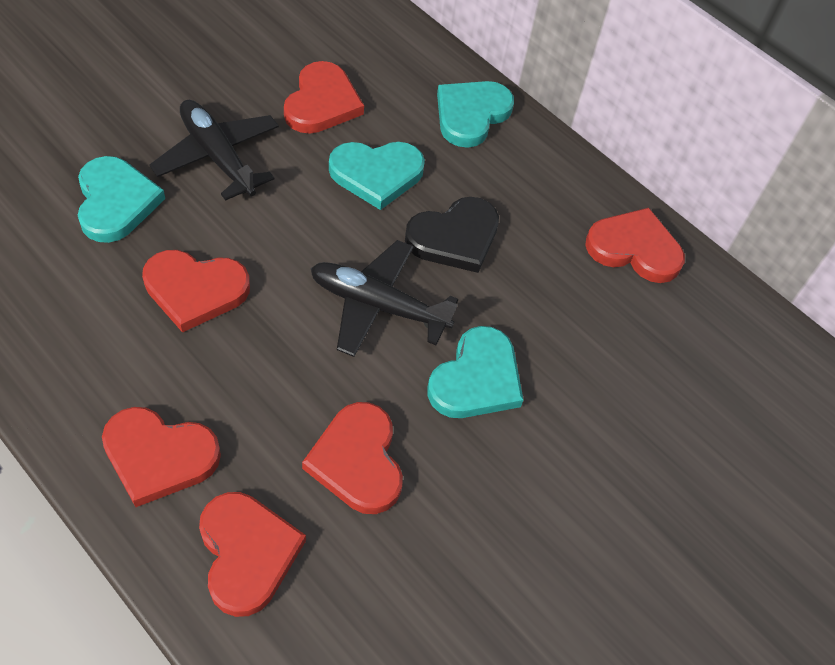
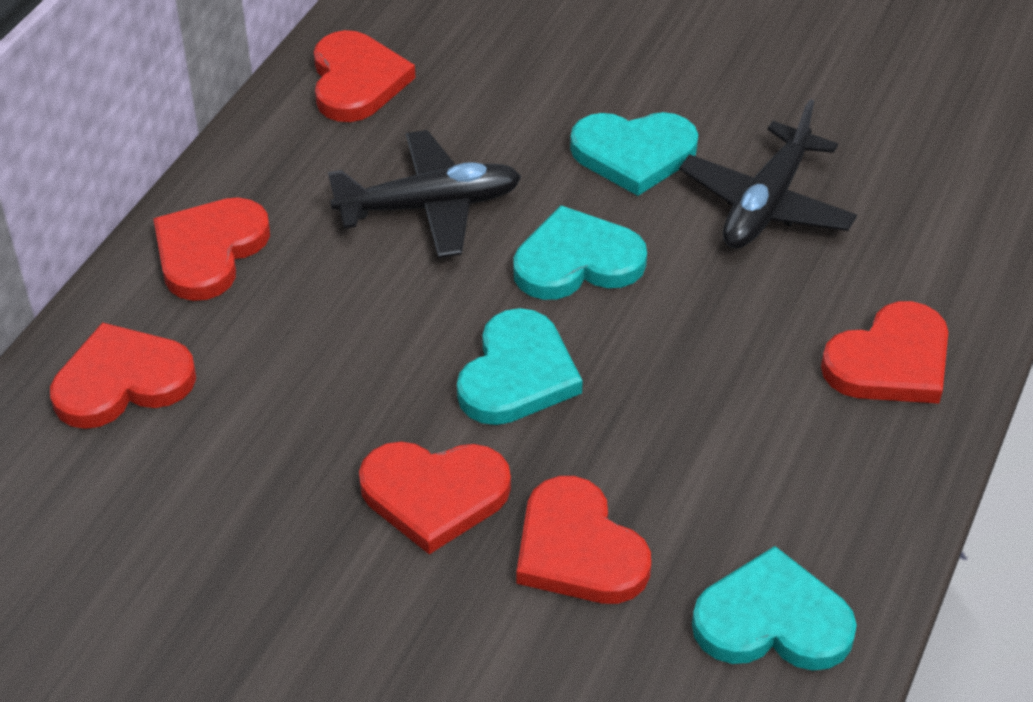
black heart: [405,197,499,273] = 1 -> none = 0

